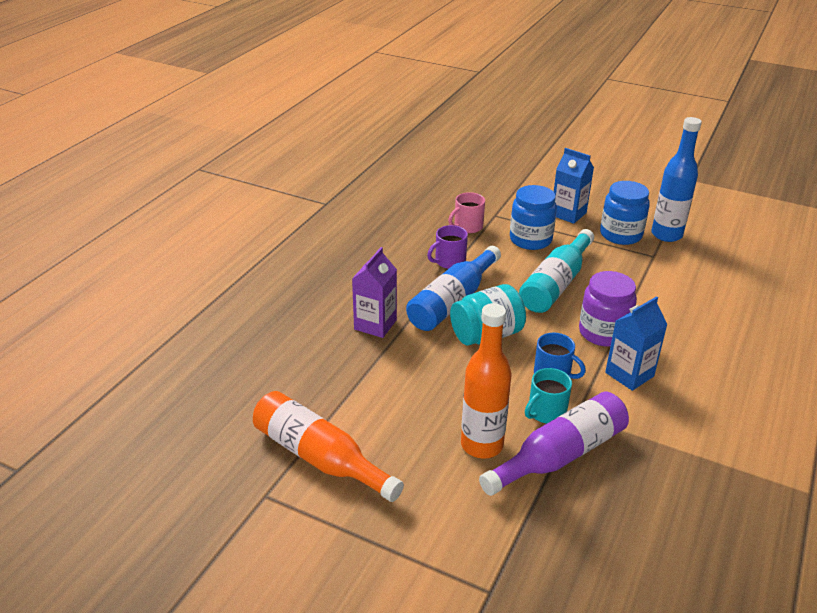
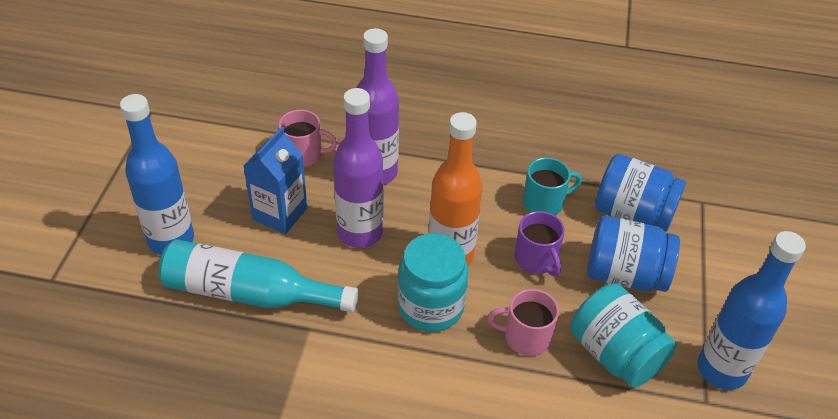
blue carton: [554,148,594,224] [605,296,667,391] = 2 -> [244,127,307,234] = 1
blue mug: [534,333,586,379] = 1 -> none = 0
orange bottle: [253,391,404,502] [461,303,512,459] = 2 -> [428,112,483,266] = 1
pink mug: [448,192,485,233] = 1 -> [278,110,338,167] [488,289,559,356] = 2
purple bottle: [479,392,629,496] = 1 -> [333,88,383,248] [357,28,399,185] = 2
purple carton: [352,247,397,338] = 1 -> none = 0
purple jar: [579,271,637,347] = 1 -> none = 0
turquoise jar: [450,284,526,346] = 1 -> [398,233,469,332] [571,283,677,388] = 2

